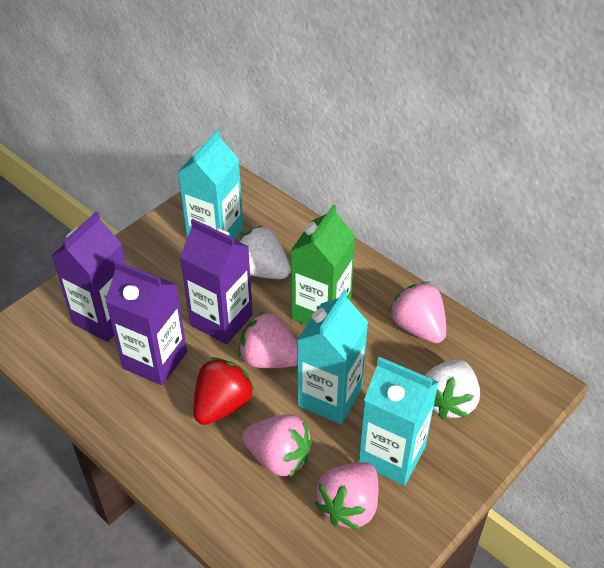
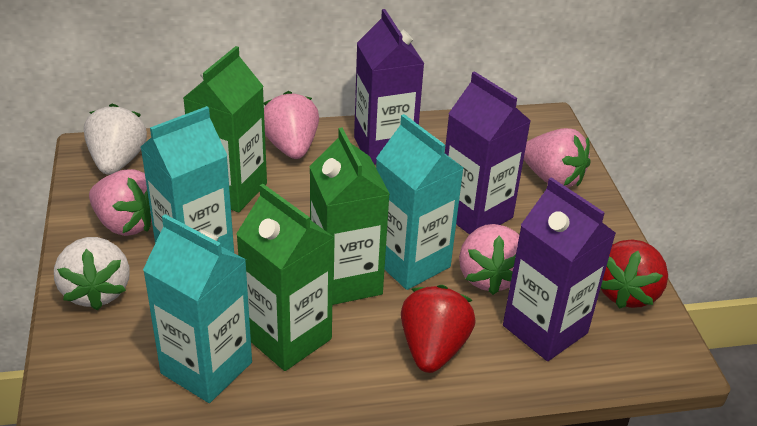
green carton: [291,205,356,325] = 1 -> [183,46,267,212] [236,184,334,371] [309,128,390,305] = 3
red strawberry: [194,357,254,425] = 1 -> [401,285,476,373] [601,239,668,309] = 2

